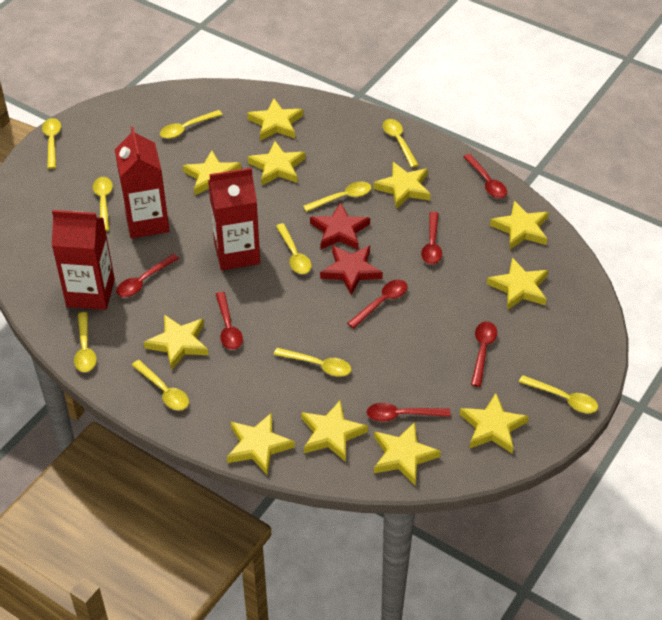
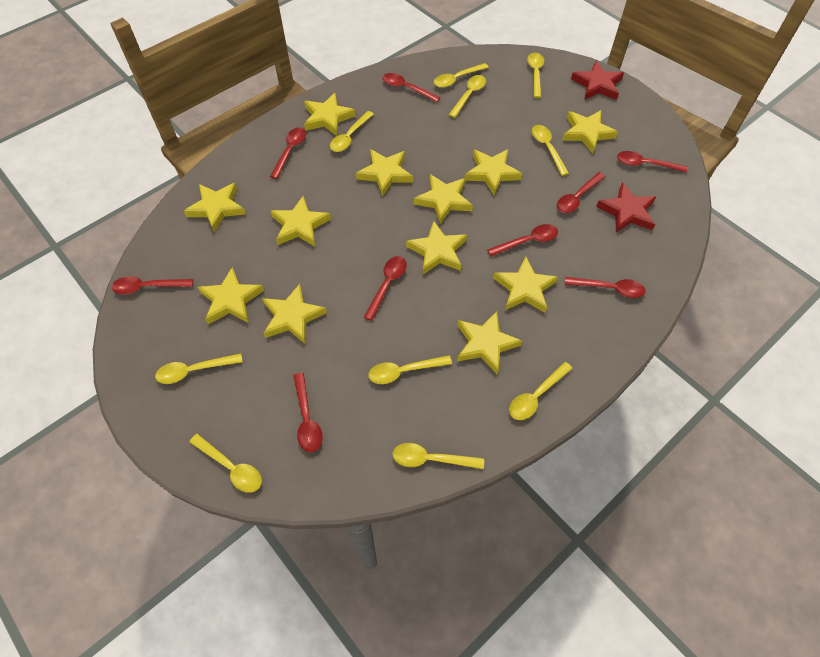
red carton: [52,210,115,310] [115,127,170,239] [208,168,260,270] = 3 -> none = 0
red spoon: [116,254,179,297] [216,292,243,350] [347,279,408,329] [366,403,451,422] [421,212,442,264] [463,154,507,198] [471,321,497,387] = 7 -> [112,276,193,294] [270,127,306,179] [293,373,323,452] [364,256,407,321] [382,73,440,102] [487,224,558,257] [557,172,605,213] [565,277,646,298] [617,151,687,172] = 9
yellow star: [144,315,209,370] [183,150,241,195] [227,413,295,475] [247,98,303,141] [248,141,305,185] [301,400,368,462] [373,162,431,209] [374,422,441,485] [460,393,529,453] [487,258,548,310] [490,201,549,249] = 11 -> [184,183,246,232] [198,267,264,324] [262,284,327,343] [271,196,331,246] [304,93,356,136] [356,149,413,196] [406,221,467,274] [414,174,473,224] [457,311,522,374] [464,149,522,195] [493,257,558,313] [562,110,618,154] = 12

